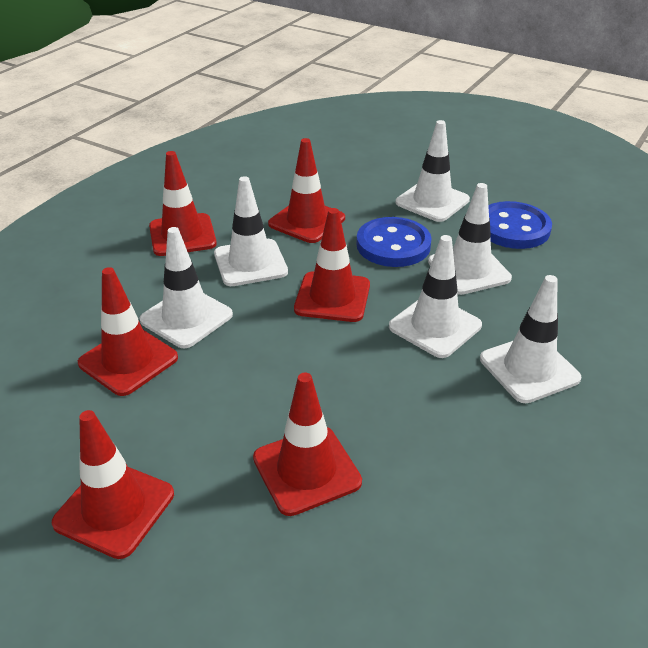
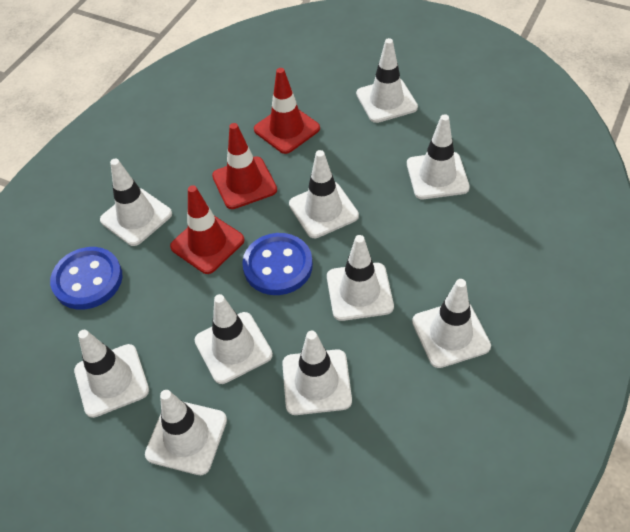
red traffic cone: [52,410,174,559] [78,267,178,396] [149,151,217,256] [253,373,362,516] [268,138,345,243] [294,208,370,322] = 6 -> [170,185,245,274] [212,123,277,209] [254,68,320,154] = 3
white traffic cone: [140,227,233,348] [214,176,288,286] [389,235,482,358] [395,120,470,222] [428,183,512,295] [480,275,581,403] = 6 -> [74,330,149,418] [100,159,172,246] [145,390,227,475] [195,294,273,384] [282,331,352,415] [289,150,359,238] [327,235,394,321] [356,38,418,123] [407,114,470,199] [412,279,491,368] = 10

